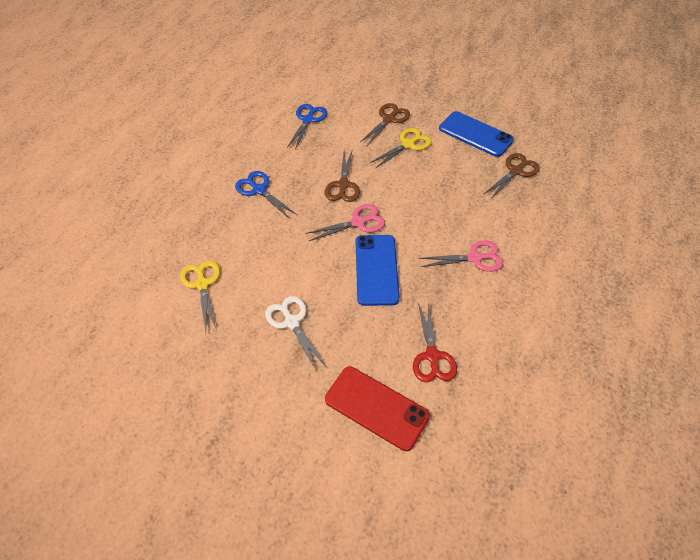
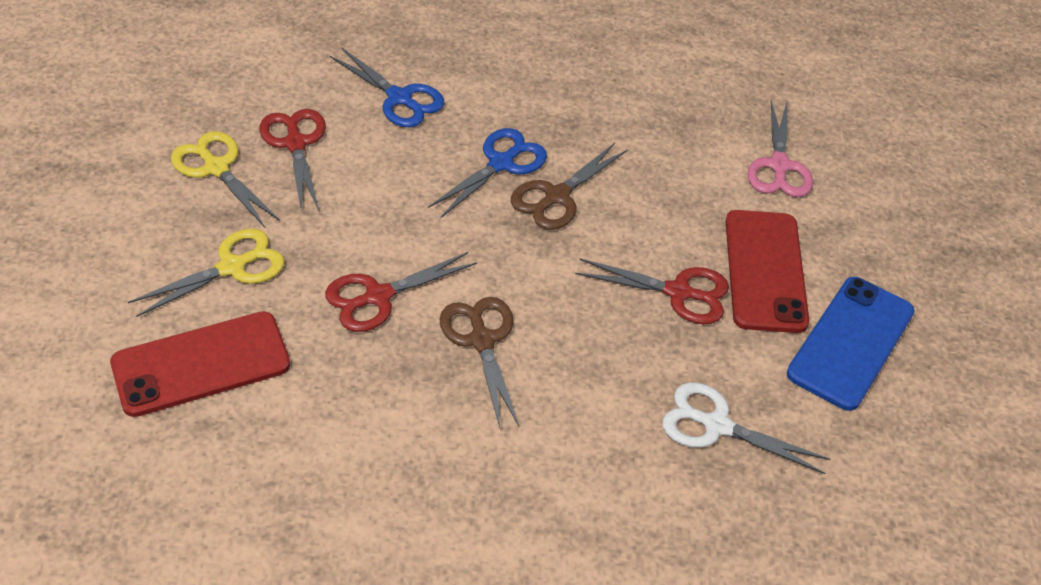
blue phone: [356,235,400,306] [439,111,514,157] = 2 -> [787,277,915,411] = 1
brown scissors: [325,149,360,202] [360,103,410,146] [484,153,540,200] = 3 -> [440,297,520,428] [511,143,628,230] = 2
pink scissors: [306,204,385,241] [418,240,503,272] = 2 -> [747,100,813,197] = 1
red phone: [325,367,430,451] = 1 -> [110,311,290,417] [726,210,809,333] = 2
red scissors: [413,301,457,382] = 1 -> [259,109,326,210] [325,252,477,332] [575,258,729,324] = 3

